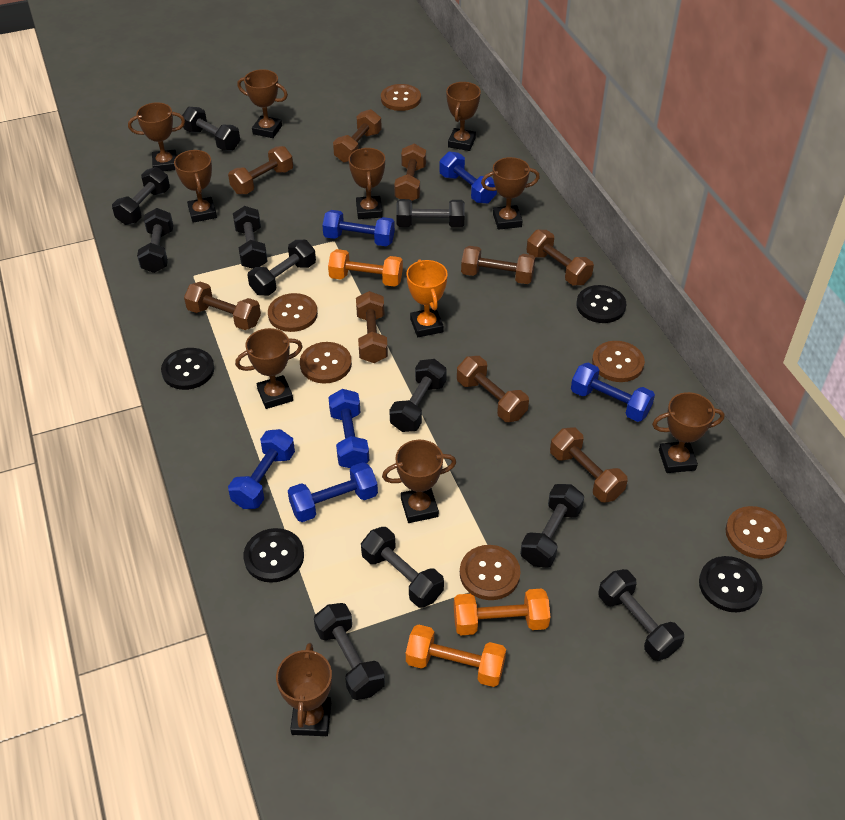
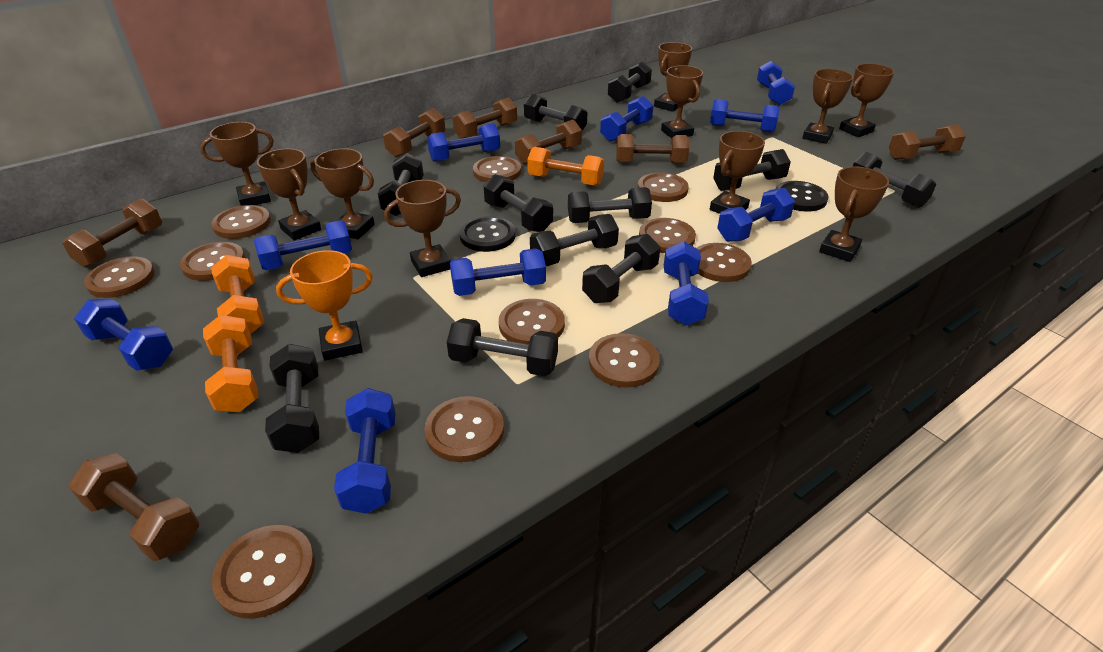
black button: [161,348,214,390] [244,528,304,583] [576,285,626,323] [699,556,763,612] = 4 -> [459,216,516,252] [775,181,829,211] = 2
blue dumbbell: [228,429,295,509] [288,462,378,522] [322,210,395,246] [328,389,369,468] [439,151,497,204] [571,363,655,422] = 6 -> [74,299,173,371] [254,220,352,270] [334,388,395,514] [427,123,500,162] [450,249,546,296] [600,96,654,142] [664,242,709,325] [710,99,780,133] [717,188,795,242] [757,61,795,105] = 10
brown button: [268,293,318,332] [300,342,352,384] [381,84,421,111] [460,545,521,600] [592,341,645,382] [726,506,787,559] = 6 -> [84,256,155,298] [180,242,245,281] [211,205,271,239] [212,525,315,619] [424,396,504,462] [473,156,521,182] [499,299,565,344] [589,333,660,388] [638,172,689,202] [639,218,696,253] [697,243,752,282] = 11
brown dumbbell: [184,282,261,330] [228,146,293,195] [333,109,382,163] [356,291,388,363] [394,144,426,201] [457,356,529,422] [461,246,535,284] [527,230,594,285] [550,427,628,503] = 9 -> [62,198,162,268] [68,453,199,561] [383,108,445,158] [452,98,517,139] [515,120,582,165] [616,134,689,163] [889,124,966,160] = 7

